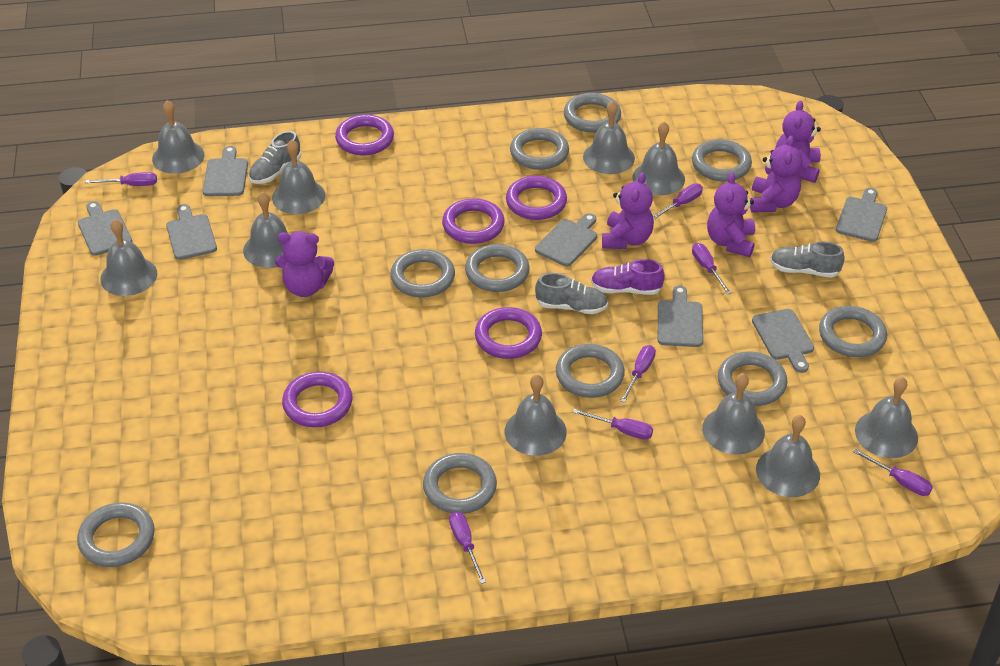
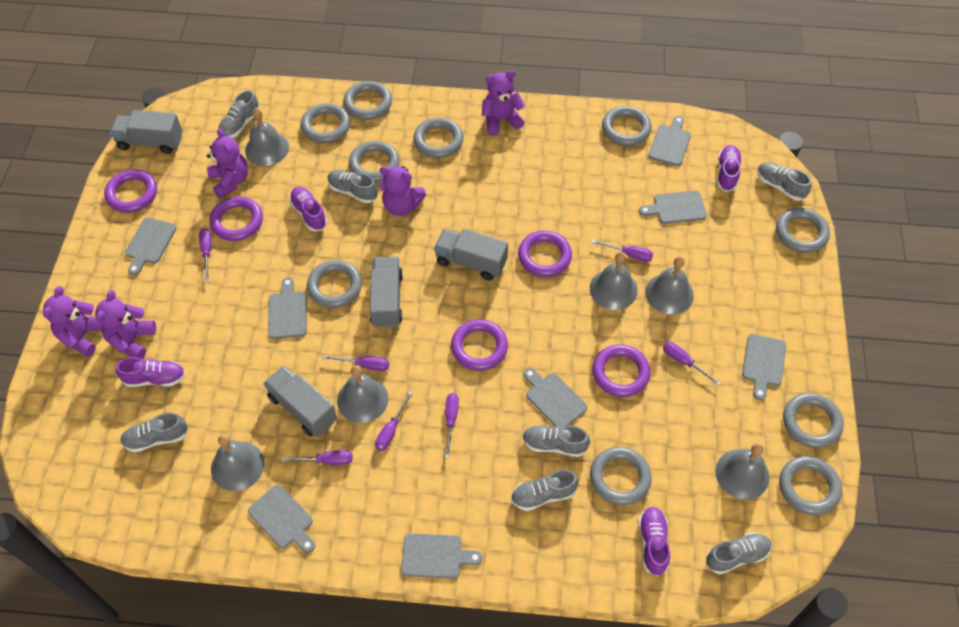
grey bell: [100,219,157,296] [152,100,204,174] [243,191,290,268] [272,140,325,214] [505,375,567,456] [583,101,635,174] [633,121,685,195] [702,373,765,455] [756,415,820,497] [855,377,918,458] = 10 -> [211,434,264,491] [245,108,289,166] [337,365,388,423] [590,252,638,310] [645,256,694,314] [716,443,769,500] = 6
grey cutting board: [78,201,132,256] [166,204,217,260] [202,146,248,196] [535,213,597,266] [658,285,703,347] [752,309,814,373] [836,188,887,242] = 7 -> [125,218,177,275] [248,485,315,553] [268,277,307,339] [401,533,483,579] [523,368,587,427] [639,191,707,224] [649,116,691,166] [742,334,786,400] = 8
grey shoe: [249,131,301,184] [535,273,608,314] [770,241,845,277] = 3 -> [120,413,188,453] [218,90,260,138] [327,170,378,203] [511,470,579,511] [522,425,590,457] [706,532,772,574] [757,162,811,201] = 7
grey truck: none = 0 -> [110,110,182,154] [263,366,337,437] [370,257,403,327] [434,229,508,280] = 4
purple shoe: [591,259,665,295] = 1 -> [116,357,185,387] [289,187,327,231] [638,507,670,576] [717,145,742,192] = 4

